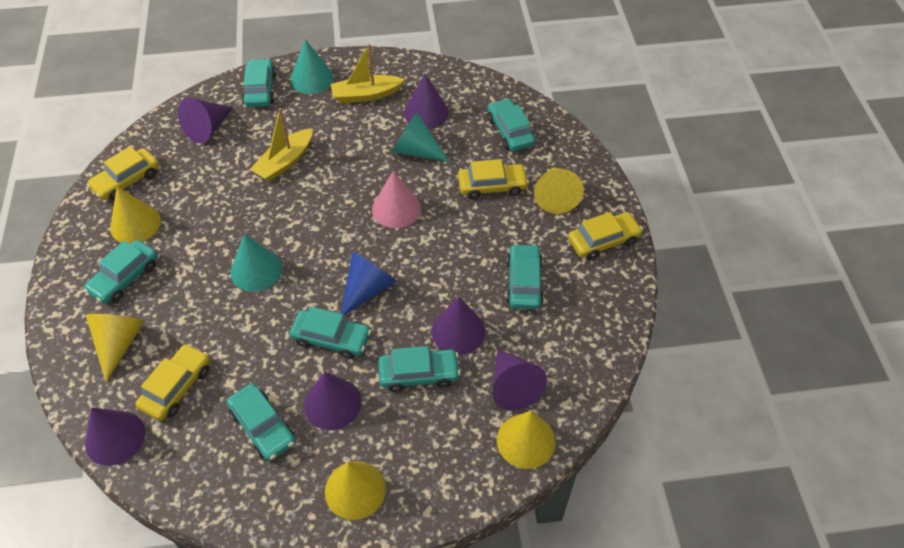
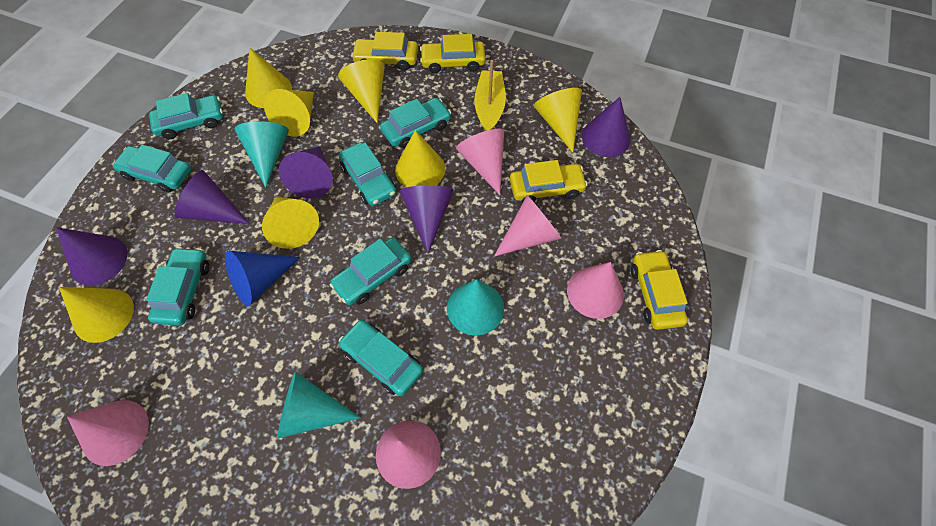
pink cone: [372,171,421,228] = 1 -> [67,400,149,466] [376,420,441,489] [456,129,504,195] [494,195,562,257] [567,262,624,319] = 5
purple cone: [85,408,145,466] [178,98,233,143] [304,372,362,430] [404,74,449,129] [431,297,486,355] [492,349,547,411] = 6 -> [56,227,127,285] [174,170,250,224] [279,147,333,198] [399,185,454,253] [582,97,631,157] = 5
yellow boat: [250,108,313,181] [331,44,405,103] = 2 -> [474,60,506,131] = 1
yellow cone: [86,314,145,382] [110,187,161,244] [325,461,386,520] [497,411,556,469] [534,167,584,214] = 5 -> [59,287,134,343] [245,48,292,108] [262,196,319,249] [264,89,314,137] [338,59,385,123] [395,130,445,187] [534,88,582,153] = 7

